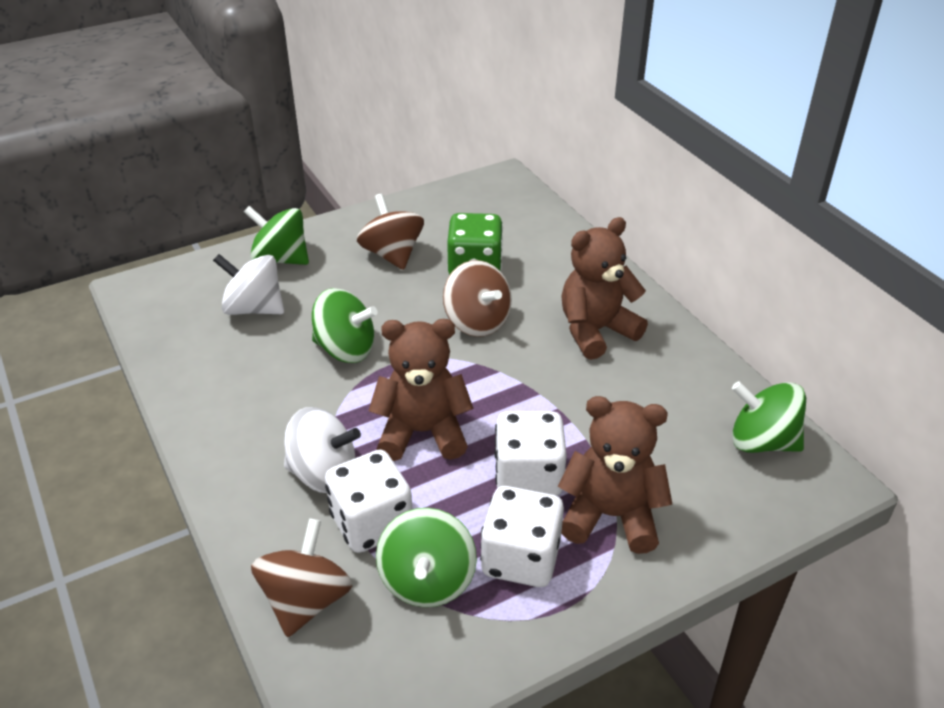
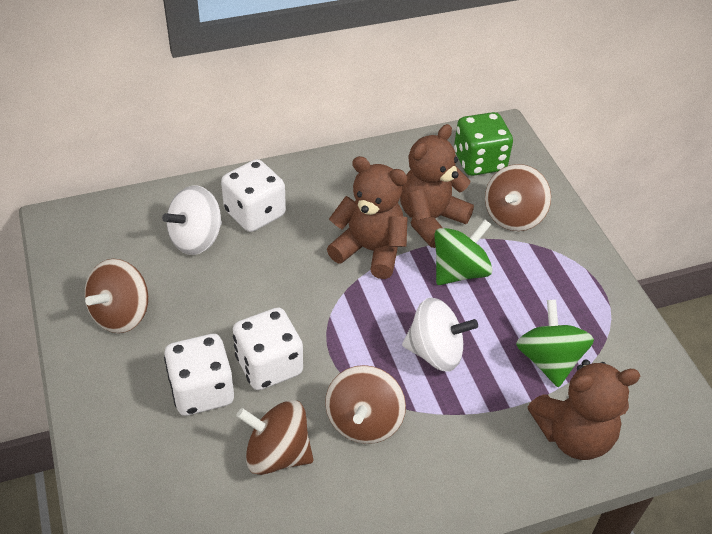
brown spinning top: [251,518,352,637] [357,194,424,270] [443,260,512,337] = 3 -> [85,259,148,333] [237,400,313,475] [325,365,406,444] [485,164,551,231] = 4
green spinning top: [244,206,309,265] [312,288,378,363] [376,508,477,607] [732,381,806,453] = 4 -> [434,220,492,285] [516,300,594,387] = 2

